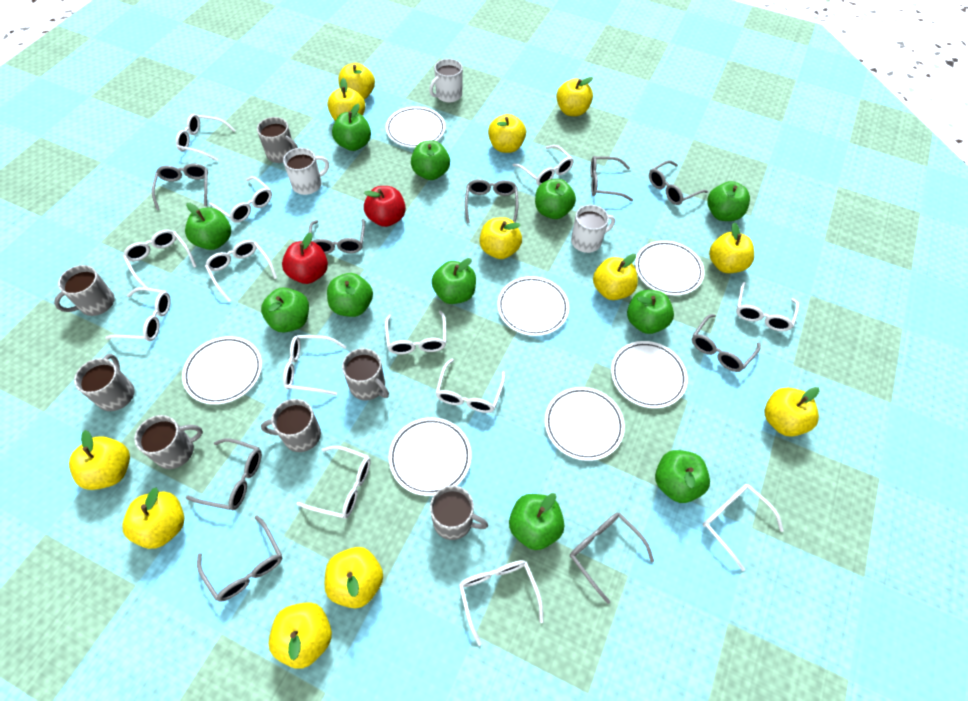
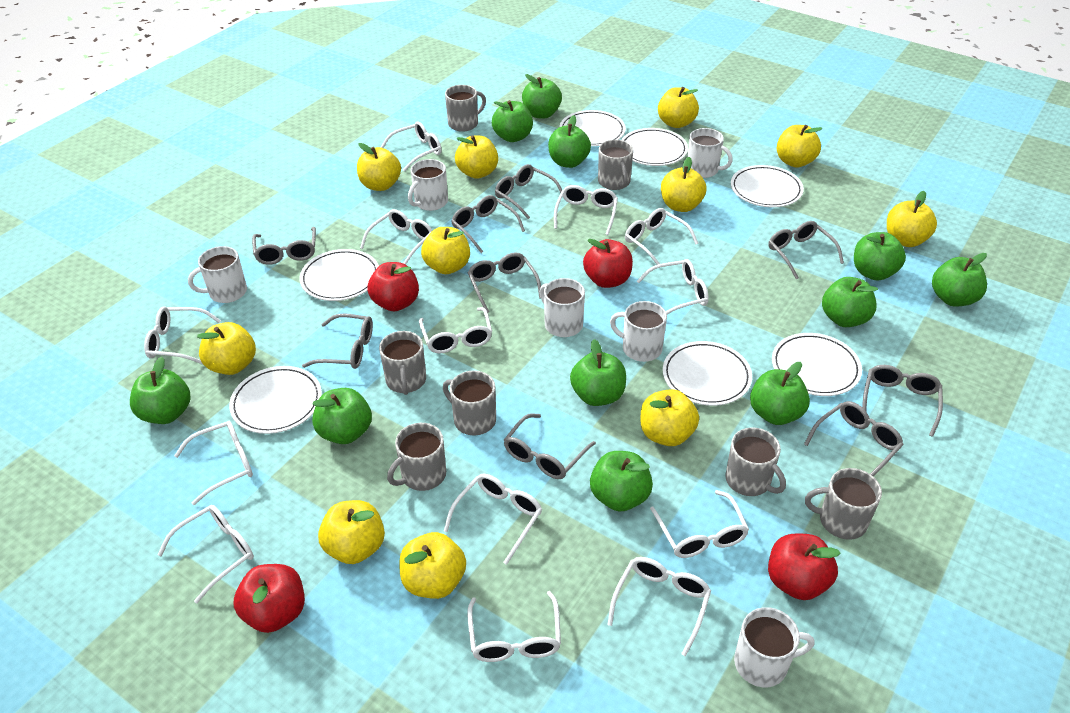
red apple: [282,233,328,284] [364,186,406,227] = 2 -> [233,564,305,633] [368,262,419,311] [583,239,633,288] [768,533,841,600] = 4
white mug: [283,148,329,195] [429,59,463,103] [571,205,615,253] = 3 -> [188,246,247,303] [408,159,448,211] [540,278,585,337] [610,301,667,362] [687,128,733,178] [734,607,814,687] = 6
yellow apple: [69,430,130,490] [122,488,184,549] [269,602,332,669] [325,547,383,608] [327,78,365,121] [339,63,375,99] [479,217,522,259] [488,114,526,153] [556,77,593,116] [593,254,638,300] [709,222,754,273] [765,387,819,437] = 12 -> [197,322,256,375] [318,500,385,564] [357,143,401,191] [399,532,466,599] [421,227,470,274] [455,135,498,179] [641,389,699,446] [658,87,699,128] [661,157,706,212] [777,125,822,168] [887,191,937,247] = 11

